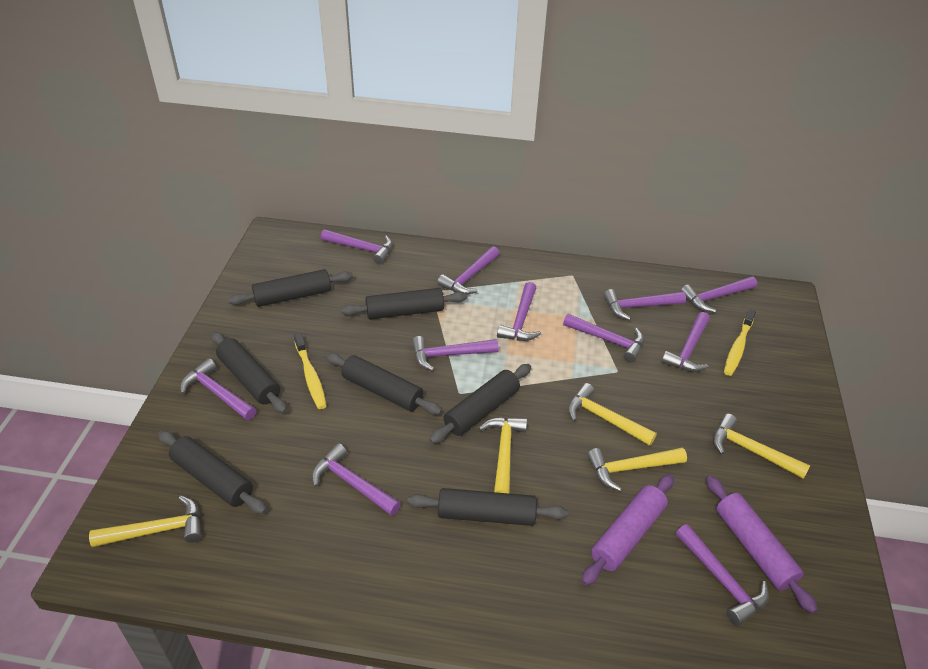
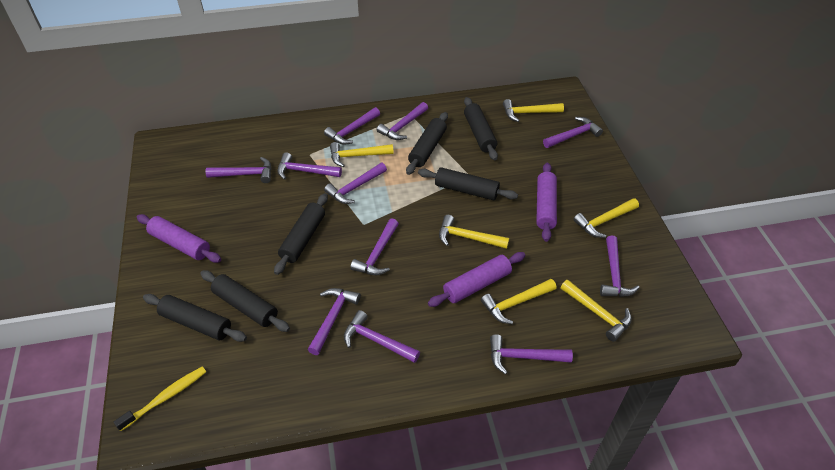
black rolling pin: [158,431,267,514] [211,331,287,414] [228,269,353,307] [326,353,442,415] [341,288,467,319] [407,488,568,526] [429,364,531,444] = 7 -> [143,294,247,342] [200,270,290,332] [274,193,328,275] [406,112,448,175] [418,167,518,200] [464,97,498,161] = 6
purple rolling pin: [582,474,674,586] [706,476,818,614] = 2 -> [136,214,221,263] [428,252,525,307] [536,163,557,242] = 3
yellow hammer: [89,496,202,547] [479,417,527,494] [568,383,657,446] [587,448,687,491] [713,414,810,479] = 5 -> [330,142,394,167] [439,215,509,249] [481,279,556,324] [503,99,564,122] [560,280,632,342] [573,198,639,238] = 6
yellow toothbrush: [294,333,327,409] [724,309,756,376] = 2 -> [114,367,206,431] = 1

